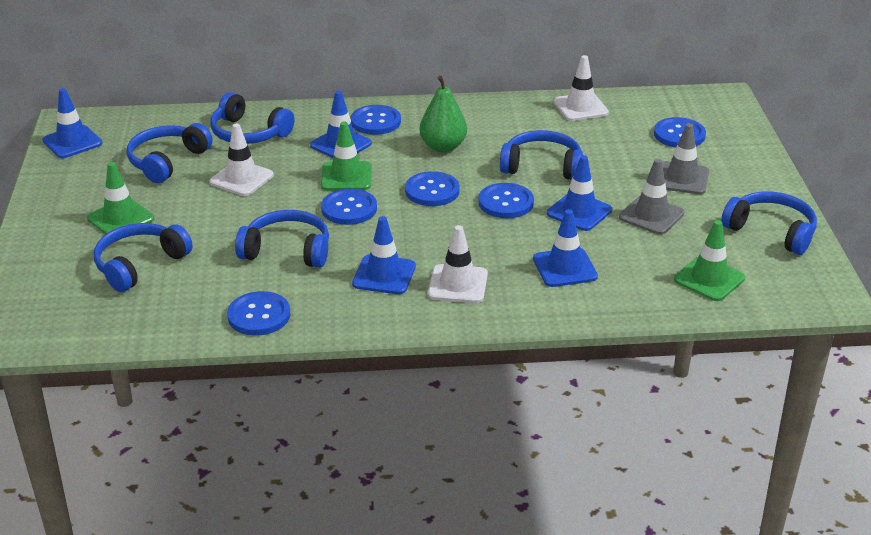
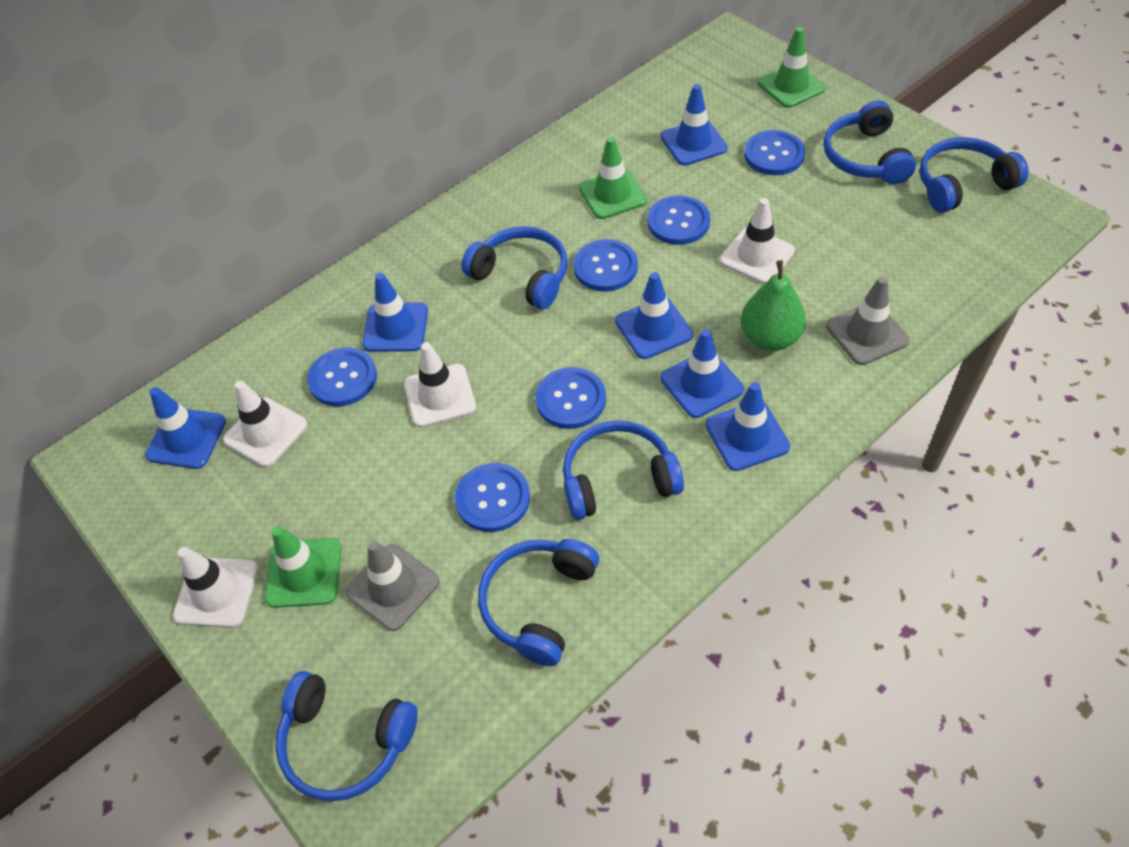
blue traffic cone: [42,88,102,158] [310,91,372,158] [352,216,416,294] [533,209,598,287] [547,155,612,231] = 5 -> [145,387,226,469] [362,273,428,352] [615,272,693,359] [661,84,728,166] [661,329,744,418] [706,382,790,471] = 6
white traffic cone: [210,124,274,196] [428,225,488,303] [553,55,609,121] = 3 -> [173,547,258,628] [223,381,307,467] [404,342,476,428] [719,198,795,284] = 4

